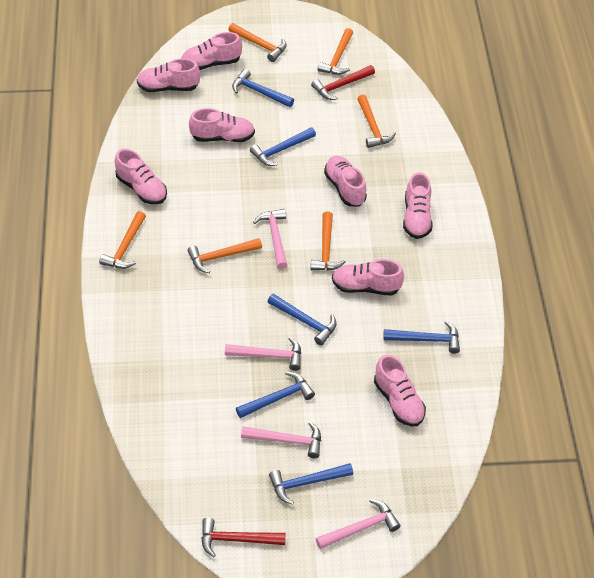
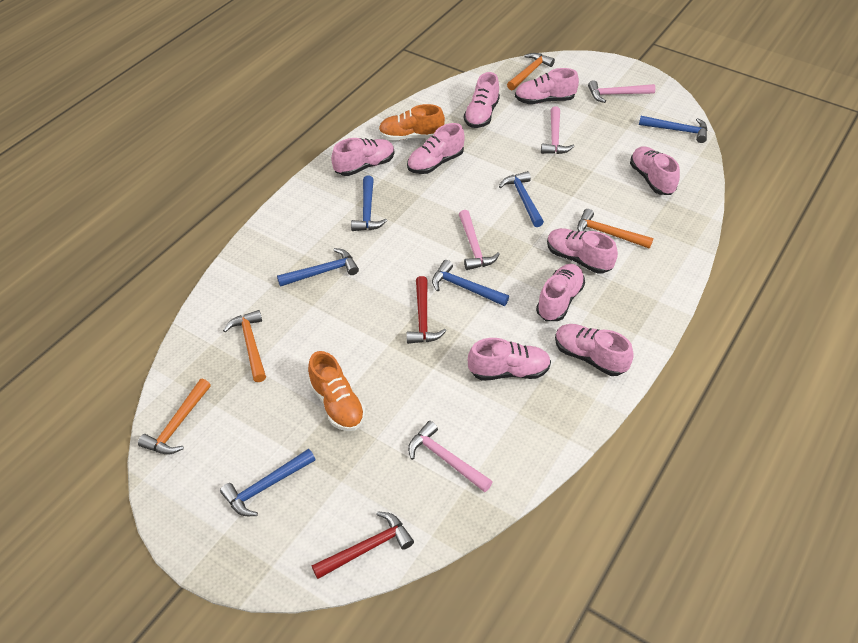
orange hammer: [99,211,146,269] [187,238,262,273] [228,23,287,62] [311,212,346,271] [318,28,353,75] [357,94,396,148] = 6 -> [138,379,211,454] [223,310,266,382] [507,53,555,90] [577,209,653,249] = 4
orange shoe: none = 0 -> [308,351,365,431] [378,104,445,141] = 2
pink shoe: [115,149,167,204] [137,58,200,92] [182,32,242,70] [189,108,255,142] [324,156,367,207] [332,259,404,296] [374,355,426,426] [403,172,433,239] = 8 -> [331,138,395,176] [407,123,465,174] [464,72,500,128] [468,338,551,381] [515,68,579,104] [536,264,585,321] [547,228,618,274] [555,324,634,376] [630,146,680,195] = 9

